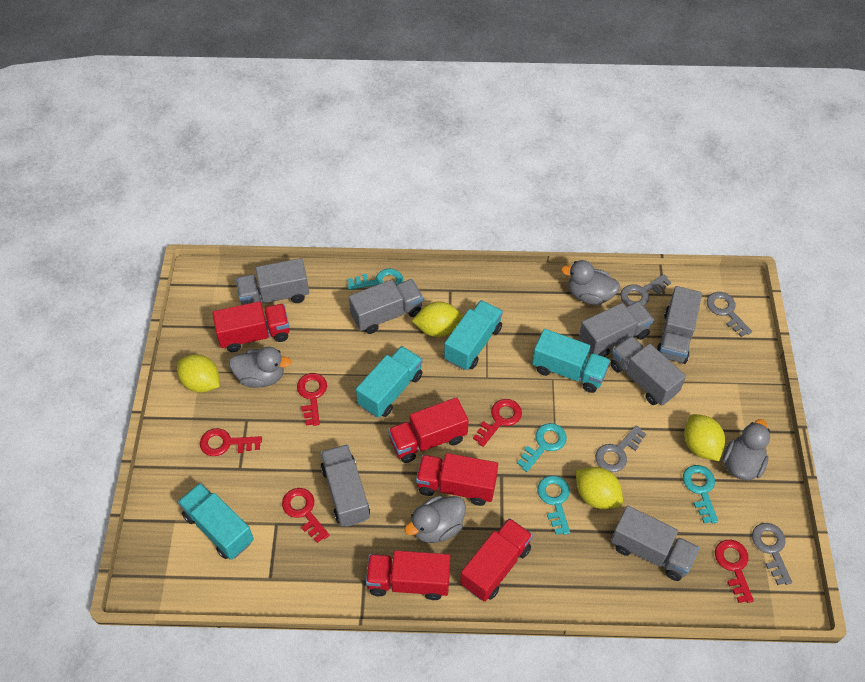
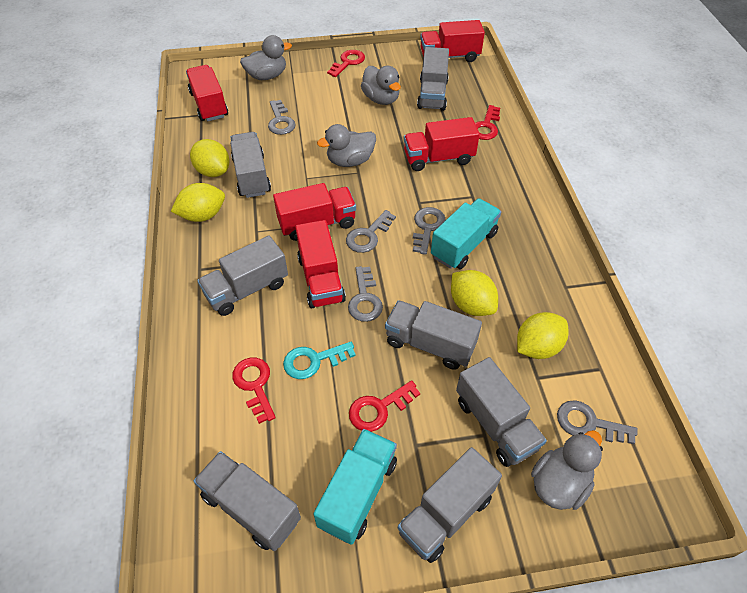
grey key: [595,425,646,472] [620,274,671,306] [707,292,752,337] [752,523,792,585] = 4 -> [268,100,295,135] [346,210,396,253] [348,266,383,322] [413,207,446,255] [557,400,638,444] = 5
red key: [200,428,262,456] [282,488,330,543] [297,373,327,426] [473,399,522,447] [715,540,754,603] = 5 -> [232,357,276,424] [327,50,365,77] [349,380,420,432] [475,105,500,140] = 4
turquoise key: [348,268,403,290] [517,423,567,472] [537,476,570,535] [683,465,718,523] = 4 -> [283,342,356,379] = 1
turquoise truck: [178,483,254,560] [356,346,423,418] [444,300,503,370] [532,329,610,393] = 4 -> [314,429,397,544] [431,198,501,269] = 2

